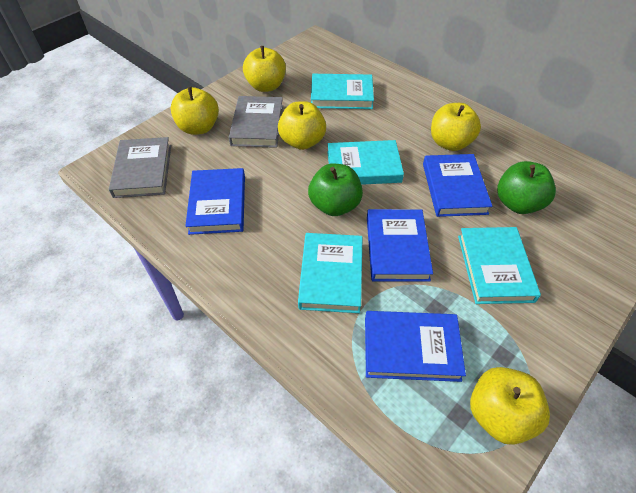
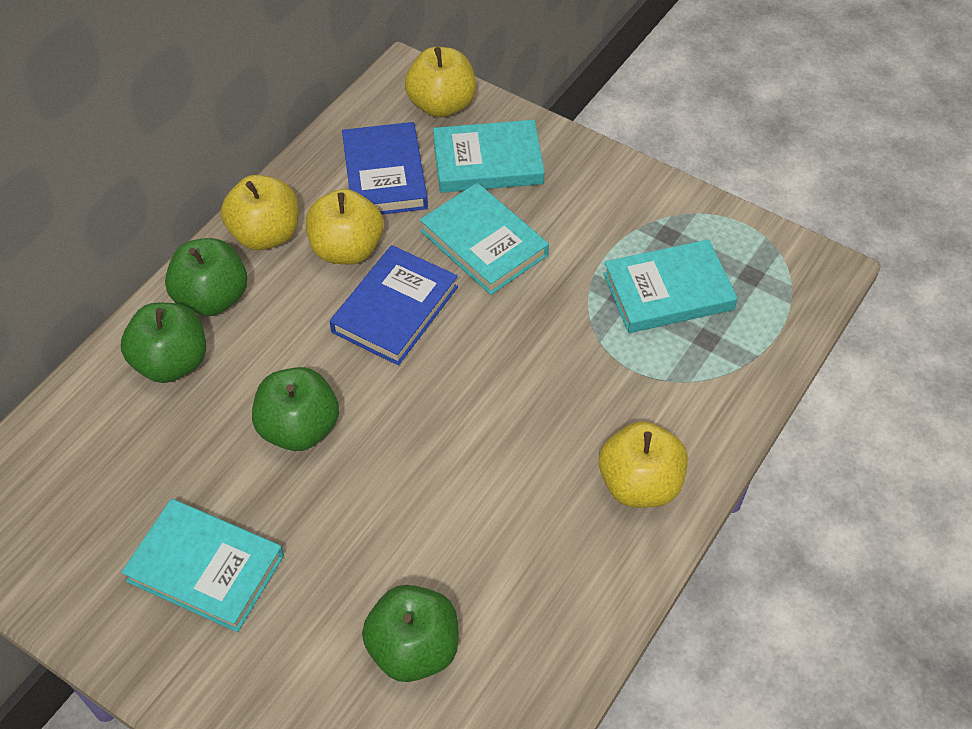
blue book: [185,168,245,235] [365,311,466,382] [367,209,433,282] [423,154,493,217] = 4 -> [330,245,458,365] [342,122,428,214] = 2
green apple: [308,164,363,216] [497,161,556,214] = 2 -> [121,303,206,383] [165,238,247,316] [252,367,339,451] [362,585,458,682] = 4
grey book: [109,137,171,198] [229,96,283,148] = 2 -> none = 0
yellow apple: [171,87,219,135] [243,46,286,92] [278,101,326,150] [431,103,481,151] [470,367,550,445] = 5 -> [221,175,299,250] [306,189,384,265] [405,47,476,118] [599,421,688,508] = 4

